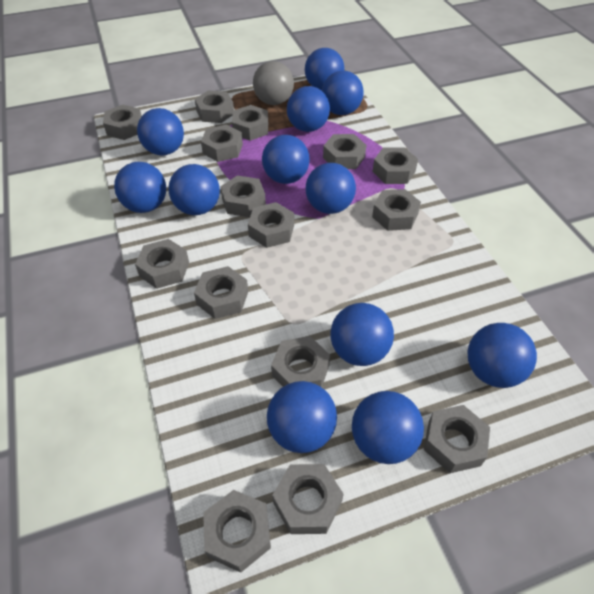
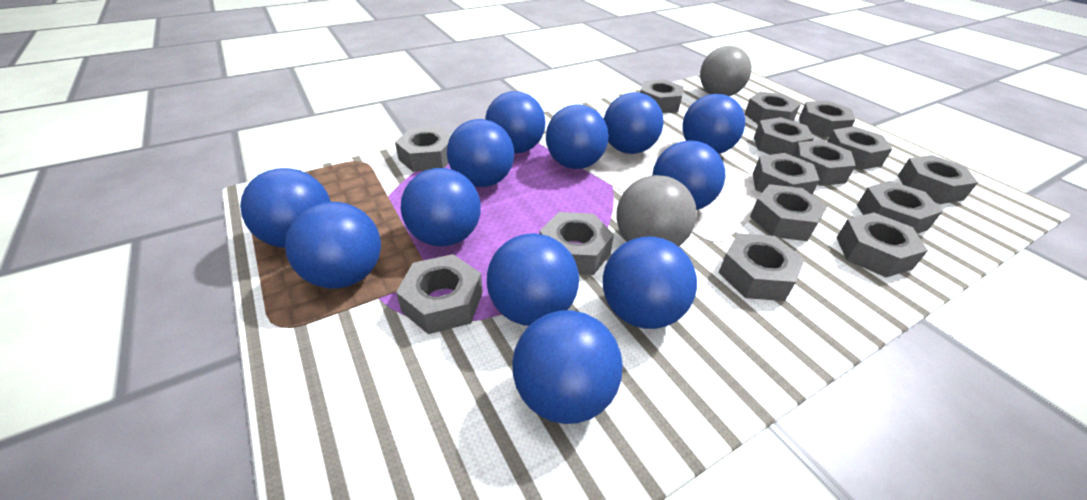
grey ball: [253,61,294,105] = 1 -> [616,175,697,247] [700,46,752,96] = 2

